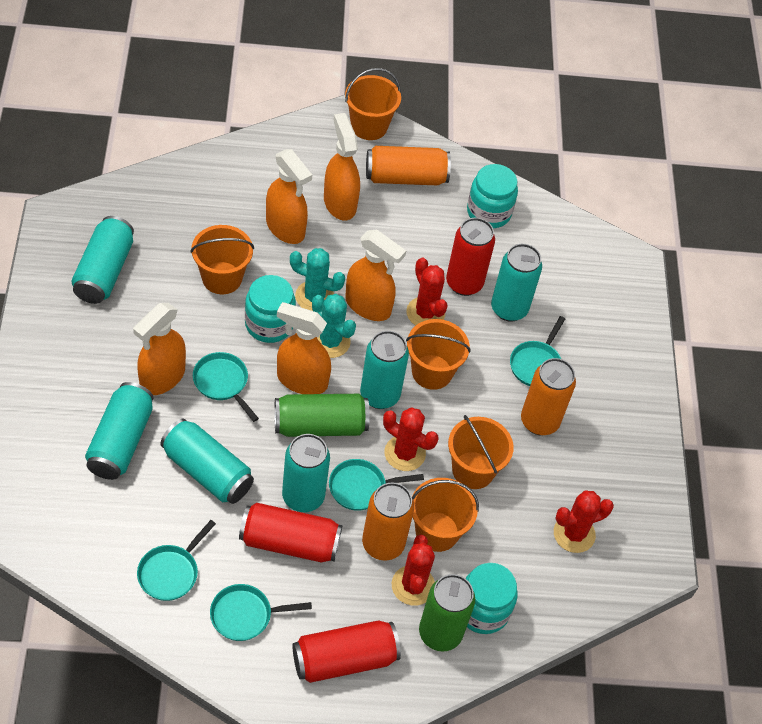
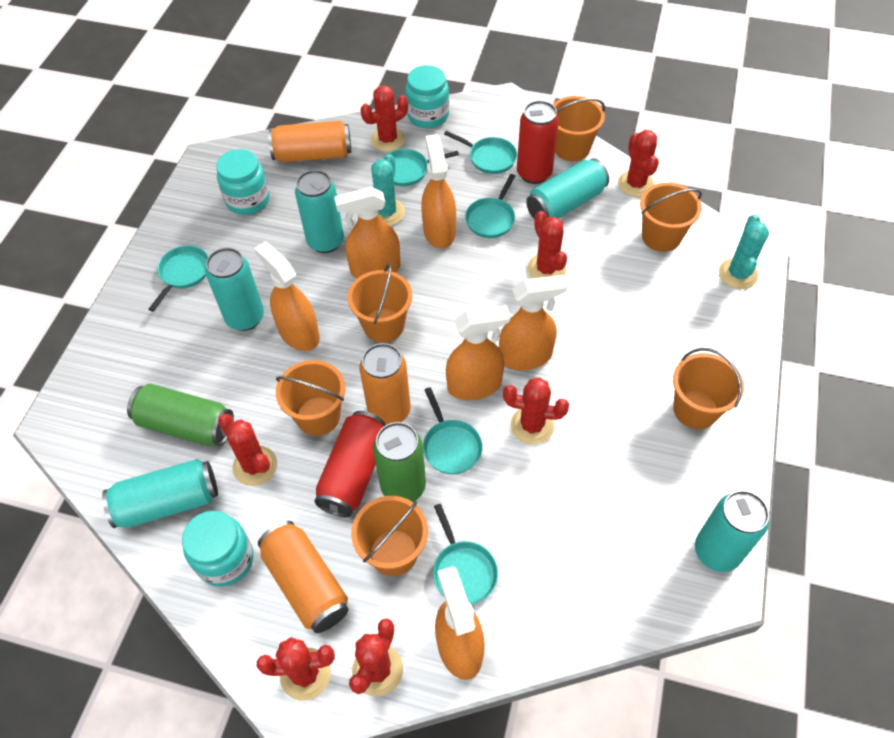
orange bucket: [190,225,254,294] [345,68,401,140] [406,319,470,390] [412,478,479,552] [448,415,514,489] = 5 -> [276,360,345,436] [347,263,412,343] [351,496,428,576] [553,96,605,161] [640,183,702,252] [673,348,744,429] = 6
orange spray bottle: [133,303,186,395] [266,149,312,244] [277,302,331,394] [324,113,360,221] [345,229,406,321] = 5 -> [254,242,320,351] [334,187,400,278] [421,134,456,249] [435,566,485,680] [446,305,510,400] [499,275,567,370] = 6
red cactus: [383,407,438,471] [392,535,435,606] [406,257,448,325] [554,490,614,553] = 4 -> [218,414,277,486] [257,637,335,701] [349,618,403,696] [360,85,408,152] [503,378,569,445] [527,211,567,278] [618,130,659,197] = 7
red can: [239,503,342,562] [292,621,401,683] [446,218,495,296] = 3 -> [314,411,386,517] [517,100,559,184] = 2
turquoise can: [71,216,134,304] [85,382,154,480] [160,418,254,504] [282,434,330,512] [360,331,409,409] [491,244,542,322] = 6 -> [102,459,218,528] [206,248,264,331] [295,170,344,253] [526,158,609,219] [695,490,769,572] = 5
turquoise pan: [137,520,216,601] [193,352,259,422] [210,584,312,641] [329,459,424,511] [510,316,565,386] = 5 -> [149,245,208,312] [383,149,459,186] [423,387,483,474] [433,504,498,604] [444,131,517,174] [465,174,515,238] = 6

